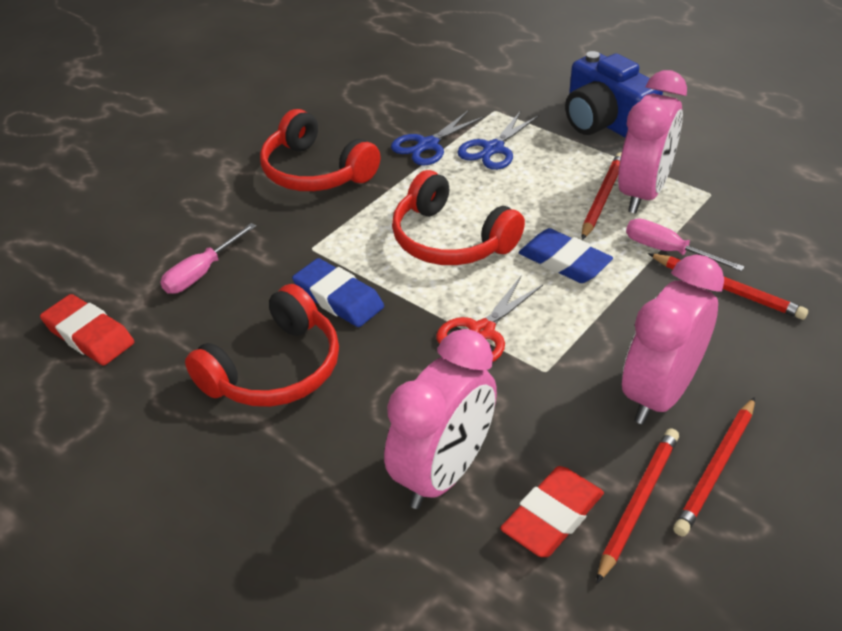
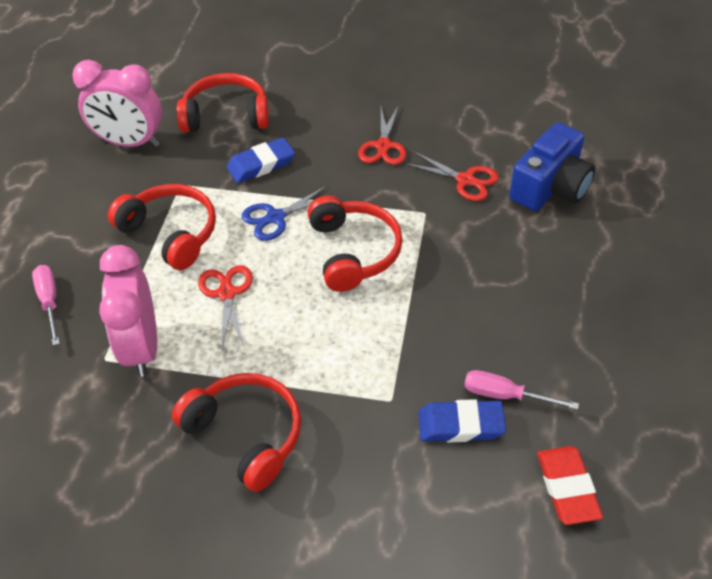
blue scissors: [391,110,484,166] [457,111,539,170] = 2 -> [242,185,338,241] = 1
pink clock: [384,329,497,509] [618,70,687,214] [622,255,724,424] = 3 -> [72,60,162,147] [99,245,157,377] = 2
red eraser: [40,294,134,365] [500,466,604,557] = 2 -> [537,446,603,525] = 1
red headphones: [185,284,339,407] [260,109,380,191] [392,170,525,265] = 3 -> [108,184,216,270] [172,373,301,492] [177,73,269,133] [307,195,403,292] = 4
red pencil: [581,152,622,240] [597,428,679,583] [648,253,808,320] [673,397,755,536] = 4 -> none = 0
red scissors: [436,276,543,362] = 1 -> [198,265,253,349] [358,106,406,165] [405,151,499,201] = 3

